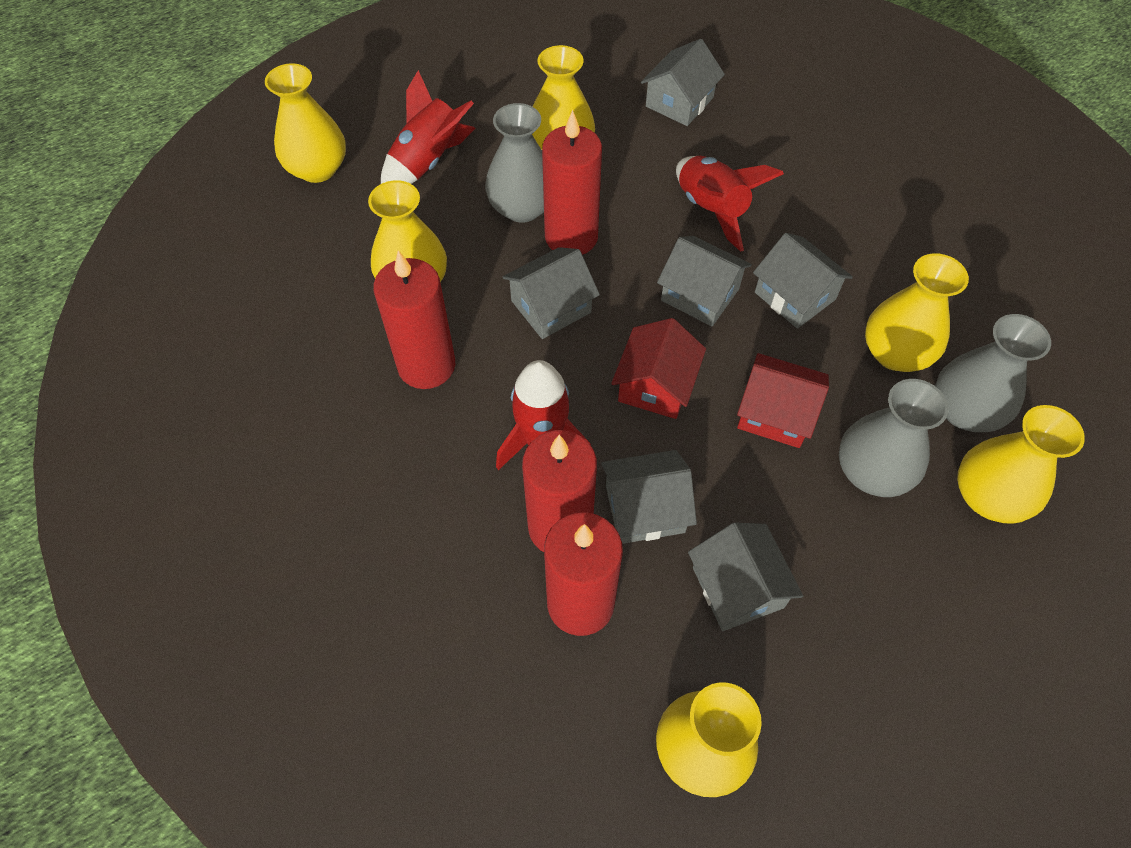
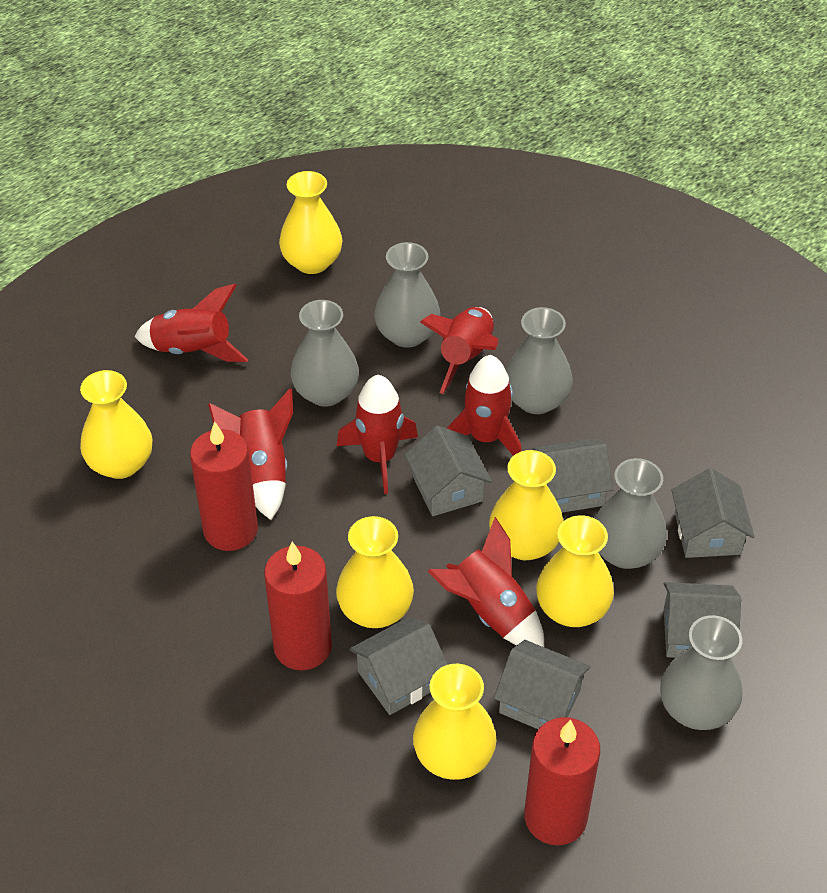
grey vase: [485,103,544,223] [839,379,948,497] [935,314,1051,432] = 3 -> [291,300,359,407] [374,242,440,348] [506,307,573,414] [595,458,667,569] [660,615,742,730] = 5
red candle: [373,250,455,389] [522,430,597,552] [542,110,602,255] [544,512,623,636] = 4 -> [190,421,258,551] [264,542,332,671] [524,717,600,845] = 3
red house: [611,318,706,419] [737,353,829,448] = 2 -> none = 0
red rocket: [381,70,475,184] [496,360,591,470] [676,156,784,252] = 3 -> [134,284,248,362] [208,389,293,520] [337,375,418,494] [420,307,499,394] [428,517,544,647] [447,355,521,456] = 6

